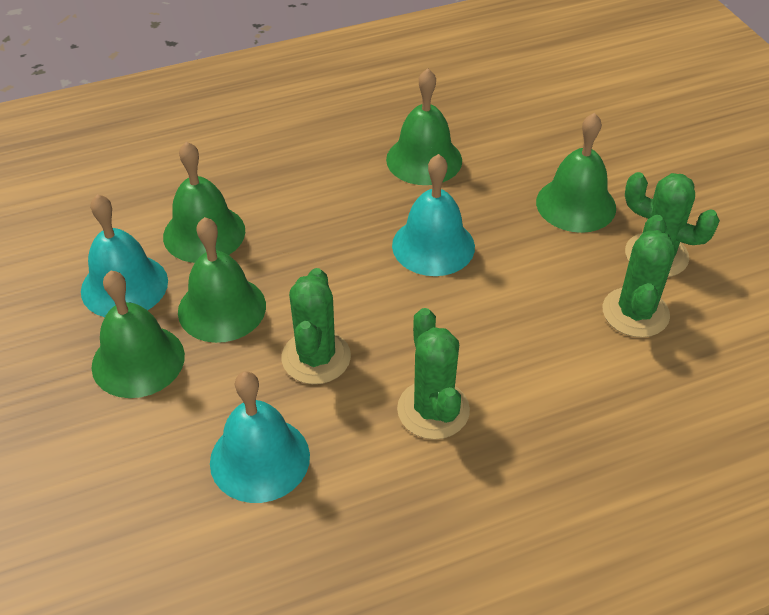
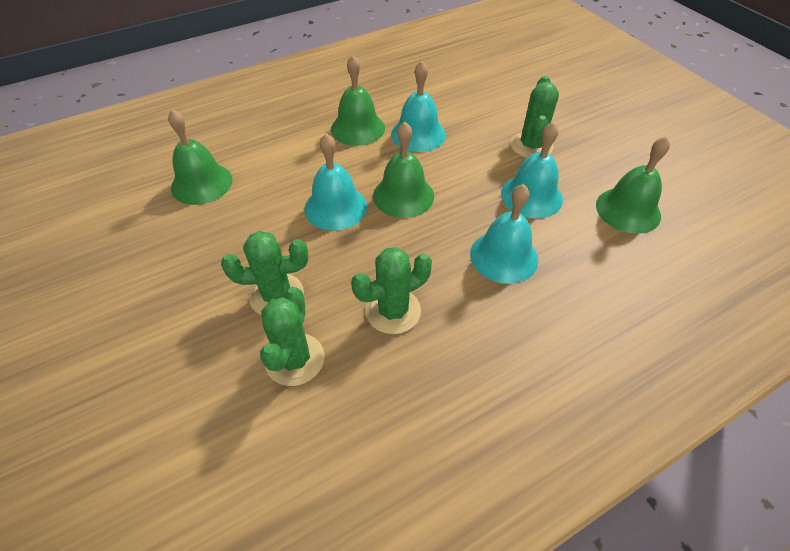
green bell: [91,270,185,398] [163,141,245,263] [178,217,266,343] [386,69,462,185] [536,113,616,233] = 5 -> [168,109,232,205] [331,55,385,146] [373,122,434,218] [596,136,670,234] = 4
turquoise bell: [81,194,168,317] [210,371,310,503] [392,154,475,276] = 3 -> [304,133,367,231] [391,61,446,152] [470,184,538,284] [501,122,563,219] = 4

